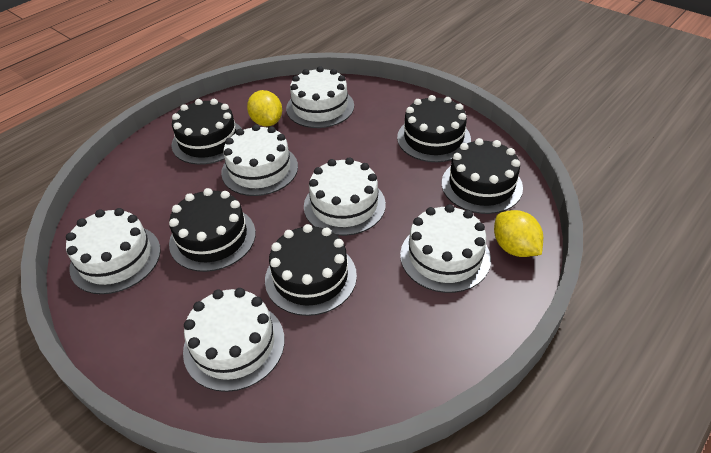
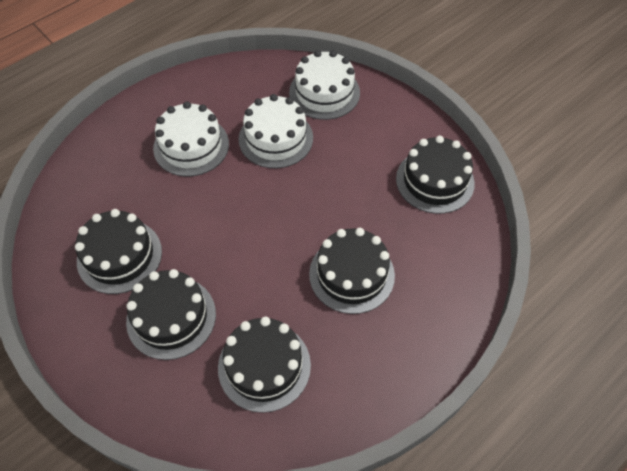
white cake: [66,208,161,294] [183,288,285,392] [221,124,298,196] [286,66,354,128] [304,157,386,236] [400,204,491,293] = 6 -> [153,102,229,177] [239,94,313,168] [289,50,360,120] = 3
yellow lemon: [247,90,282,127] [494,210,543,257] = 2 -> none = 0

